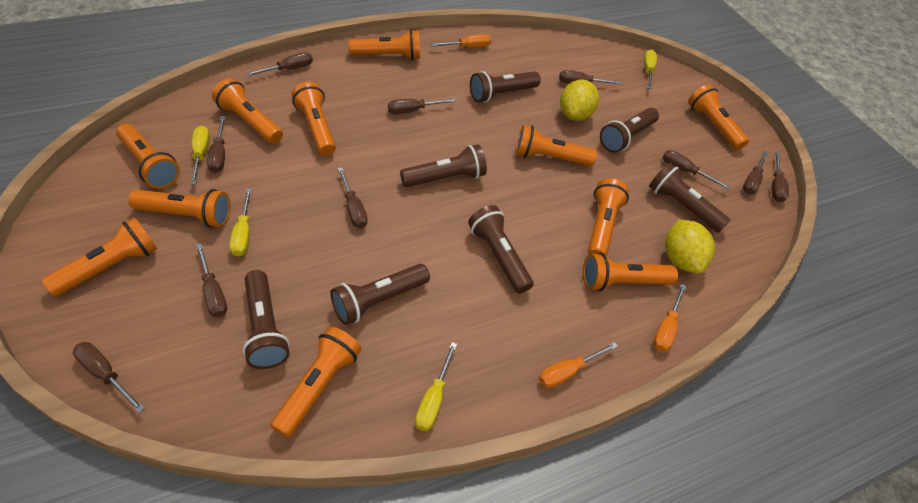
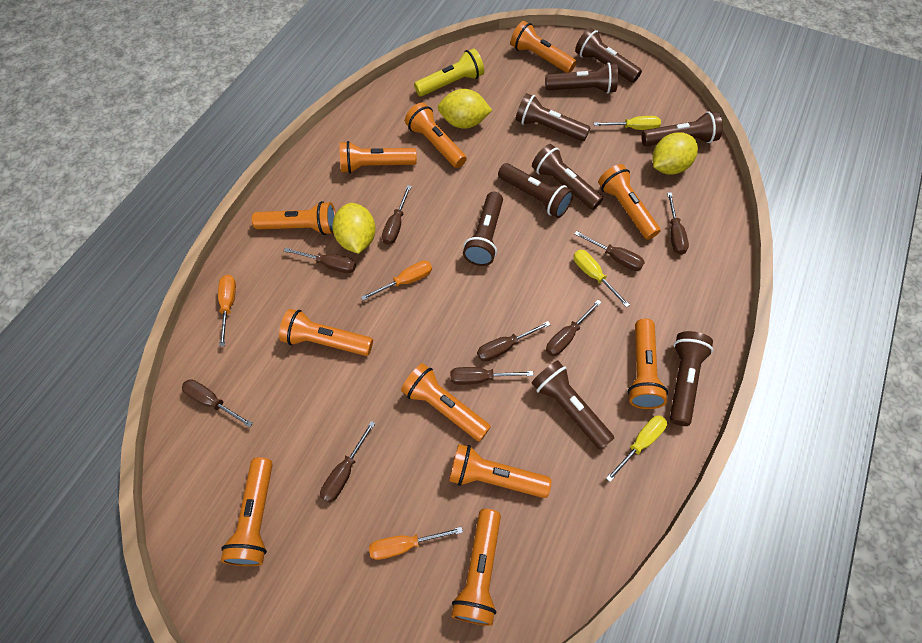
brown flashlight: [243,270,290,369] [330,264,430,325] [400,144,487,187] [468,205,534,294] [470,71,541,103] [600,108,659,153] [649,163,731,232] = 7 -> [463,192,503,266] [498,163,574,218] [515,93,591,141] [532,144,603,210] [532,360,614,450] [545,62,618,94] [575,28,642,83] [641,111,723,146] [670,331,713,426] = 9
brown screwdriver: [73,342,145,413] [196,244,227,317] [207,116,225,173] [246,52,313,76] [338,167,368,228] [388,99,456,114] [559,70,622,84] [662,150,730,190] [743,150,768,194] [772,152,789,202] = 10 -> [182,379,253,428] [284,247,356,273] [320,421,376,503] [382,185,412,245] [450,367,534,385] [477,321,551,362] [546,300,602,356] [575,231,645,271] [667,193,689,255] = 9
yellow flashlight: none = 0 -> [414,48,484,97] = 1
yellow lemon: [560,79,599,121] [665,219,715,274] = 2 -> [332,203,376,254] [438,89,492,129] [652,132,698,175] = 3
yellow screwdriver: [191,126,210,185] [229,188,252,257] [415,342,457,431] [644,50,657,89] = 4 -> [574,250,630,307] [594,116,661,130] [606,415,667,482] = 3

